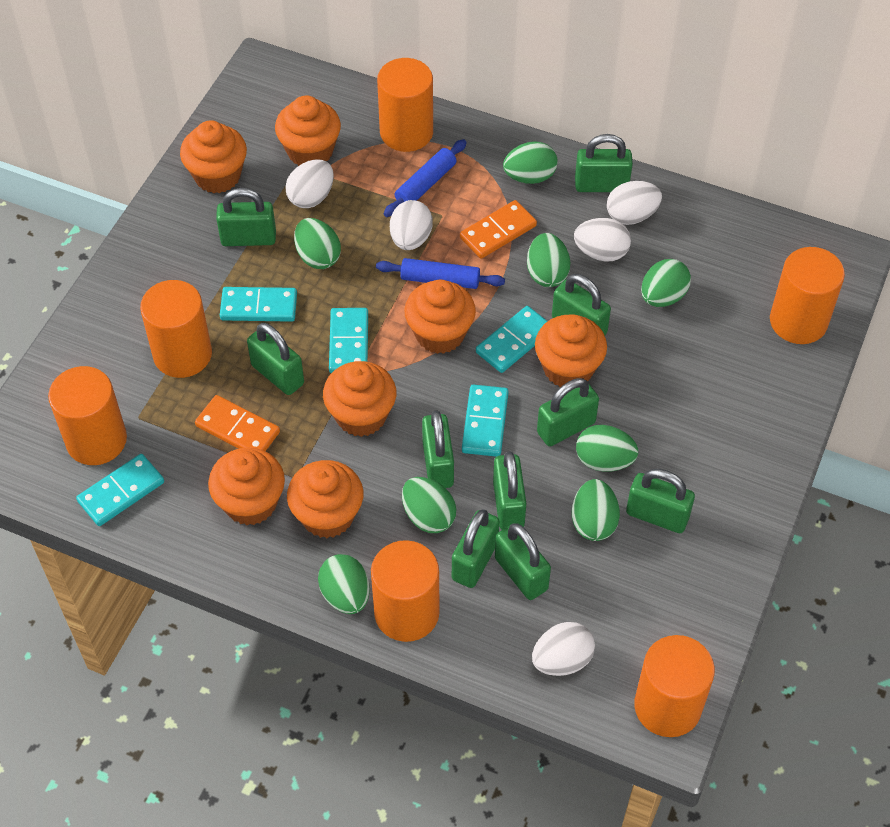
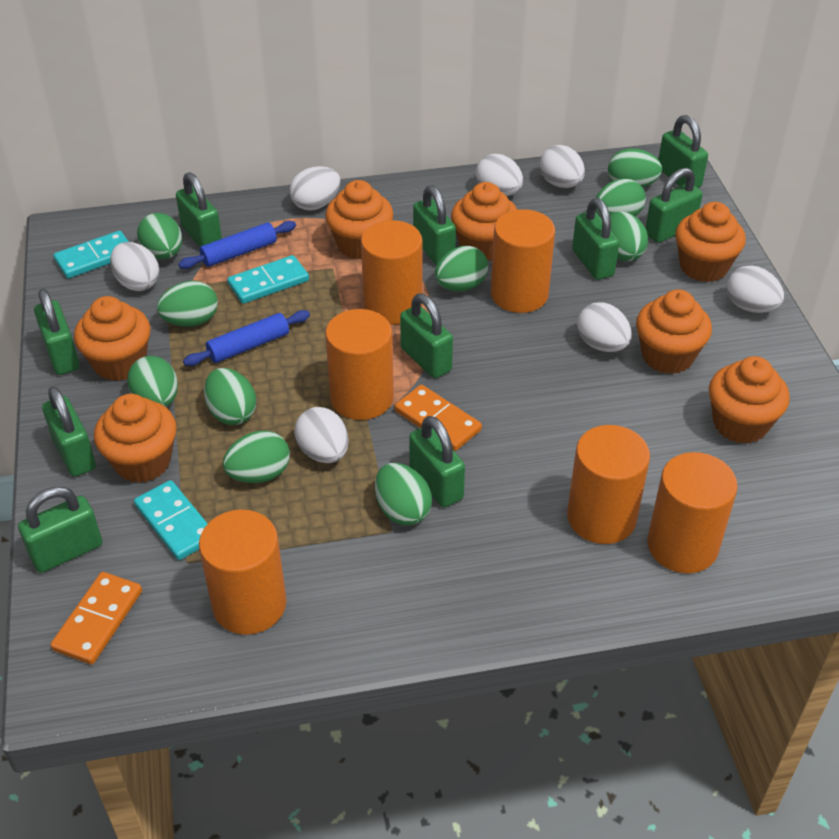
green egg: [294,218,341,269] [318,554,370,614] [402,477,457,533] [503,141,558,184] [527,233,571,287] [572,479,620,541] [576,425,638,472] [641,259,691,307] = 8 -> [127,356,178,407] [137,213,182,259] [157,281,218,327] [204,368,256,425] [223,431,290,483] [375,463,432,525] [435,246,488,291] [596,179,646,216] [608,148,662,188] [610,211,648,261] = 10
turquoise domino: [76,454,164,526] [220,287,297,322] [329,308,368,373] [462,385,509,457] [476,306,548,373] = 5 -> [53,231,129,279] [134,480,208,560] [227,255,309,304] = 3
white egg: [285,159,334,208] [390,200,433,250] [532,622,595,676] [574,218,631,262] [607,181,662,225] = 5 -> [110,242,159,291] [289,166,340,211] [294,407,349,463] [476,154,523,196] [539,145,585,188] [577,302,632,352] [726,265,784,313] = 7

